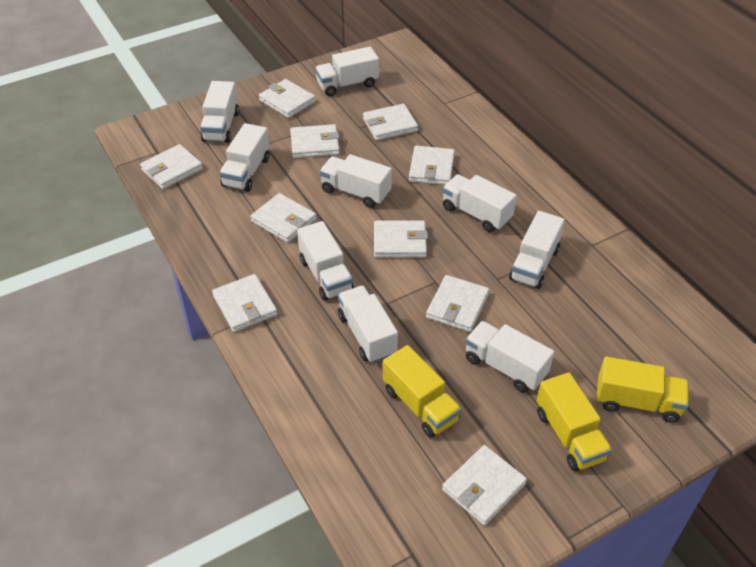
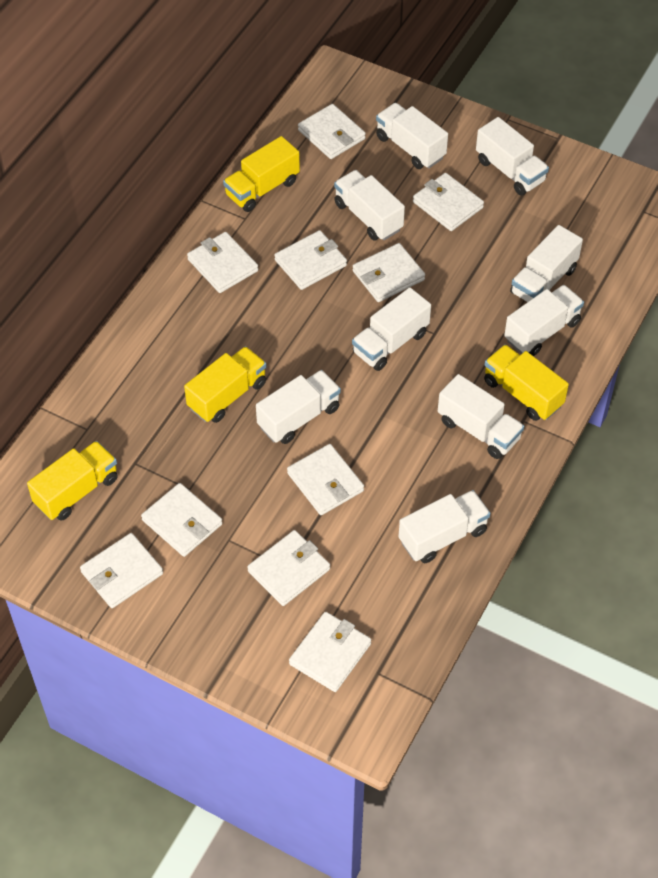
yellow truck: [383,345,462,438] [537,372,612,471] [597,356,689,423] = 3 -> [27,441,118,521] [184,346,267,423] [223,136,300,212] [484,345,569,421] = 4

